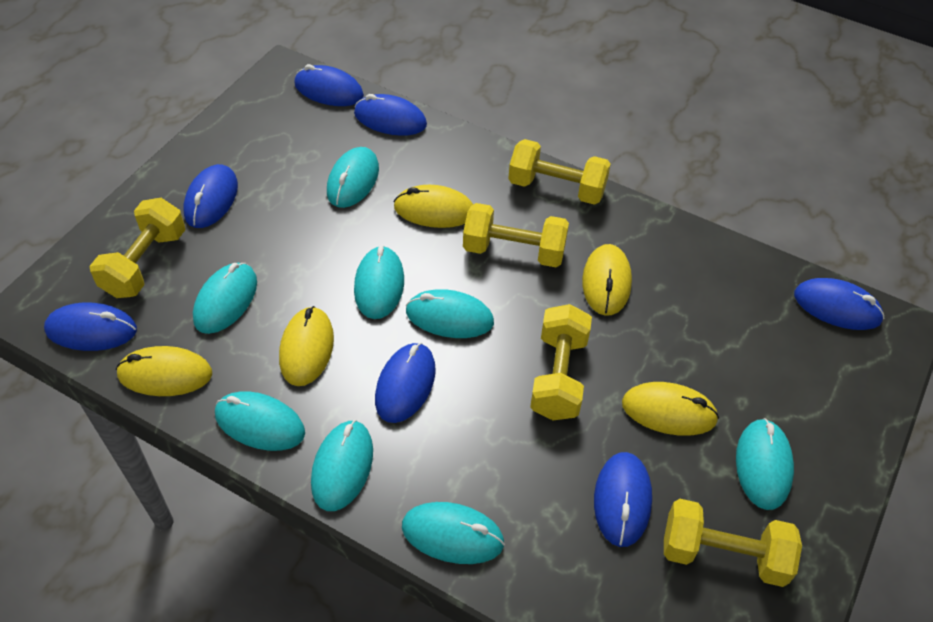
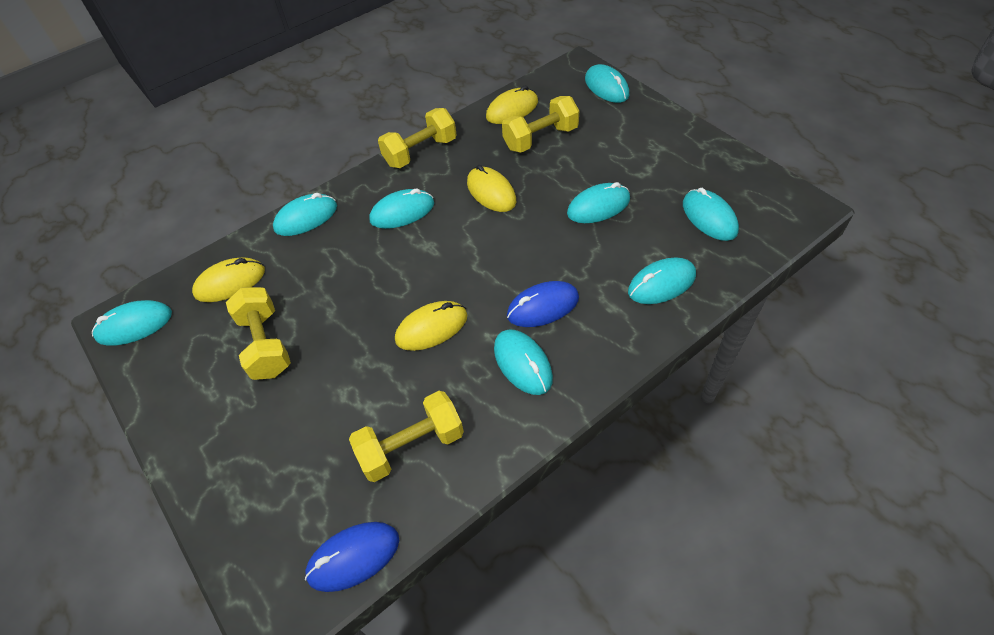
blue mouse: [44,303,137,351] [184,164,238,228] [294,64,364,106] [354,94,427,136] [375,343,436,423] [594,452,652,547] [794,278,885,330] = 7 -> [305,522,399,592] [507,281,579,327] = 2
yellow dumbbell: [90,198,186,298] [463,203,569,267] [508,139,611,205] [530,304,592,420] [664,499,802,587] = 5 -> [226,287,291,380] [349,391,464,482] [378,108,457,168] [502,96,579,153] = 4
yellow mouse: [116,346,212,396] [279,306,334,386] [394,185,473,228] [582,244,632,316] [622,382,719,436] = 5 -> [192,258,265,302] [395,301,467,351] [467,165,516,212] [486,85,538,124] = 4

